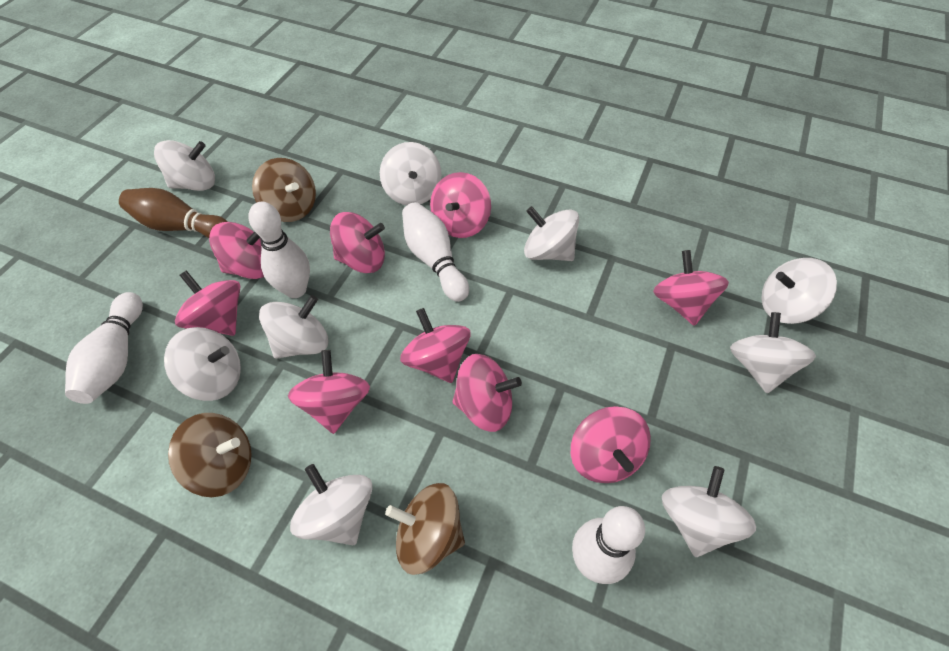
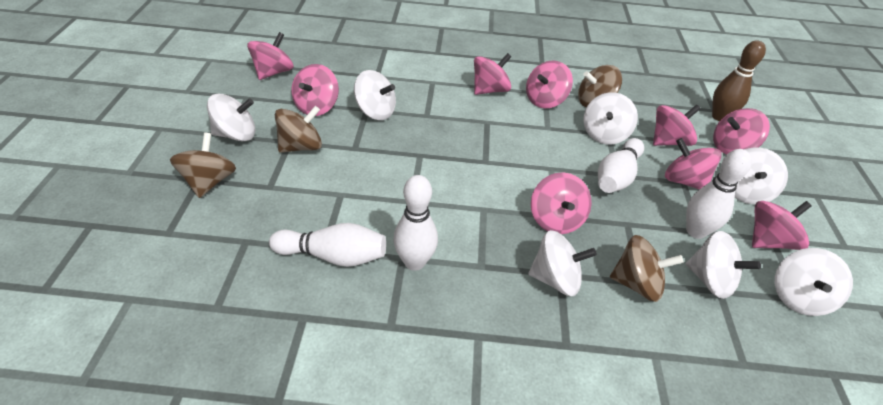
brown spinning top: [168,413,252,497] [252,158,316,222] [385,483,465,575] = 3 -> [170,132,236,198] [275,106,322,153] [578,65,622,107] [610,235,684,302] = 4
white spinning top: [154,140,215,191] [164,327,241,401] [259,295,328,359] [290,464,373,545] [380,142,442,205] [524,206,579,261] [662,466,756,557] [730,312,816,393] [761,258,837,324] = 9 -> [207,94,255,141] [354,70,396,120] [528,230,597,296] [583,92,638,144] [686,231,761,299] [735,147,788,204] [775,248,853,316] = 7

